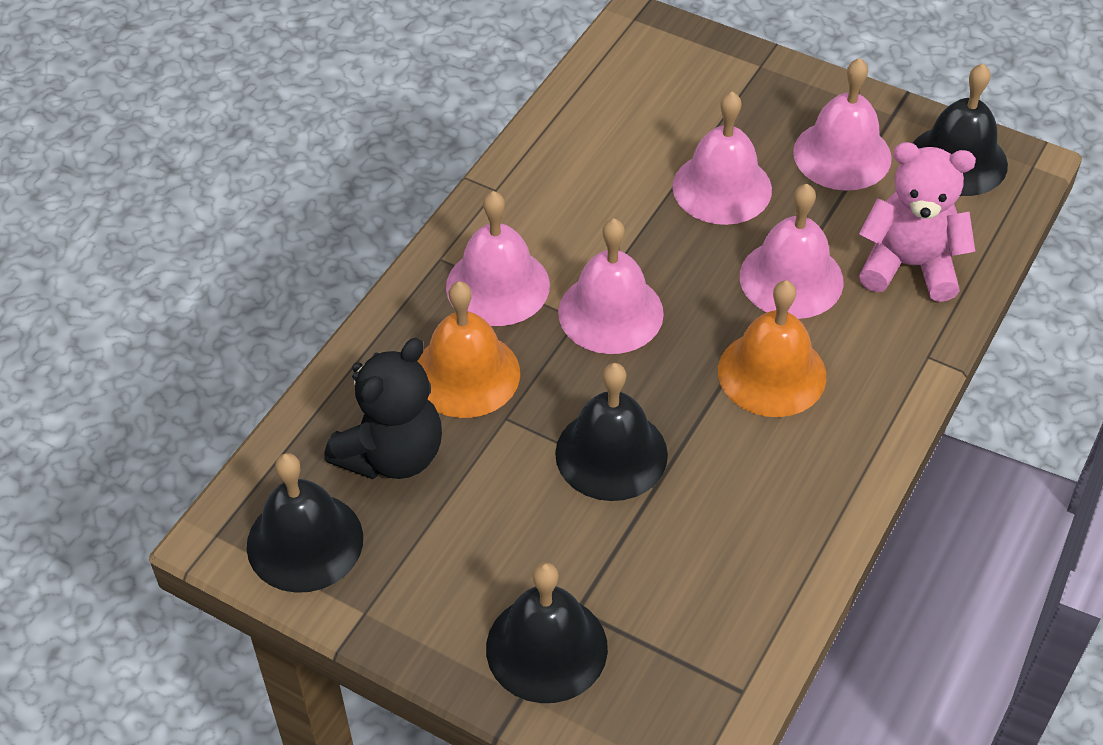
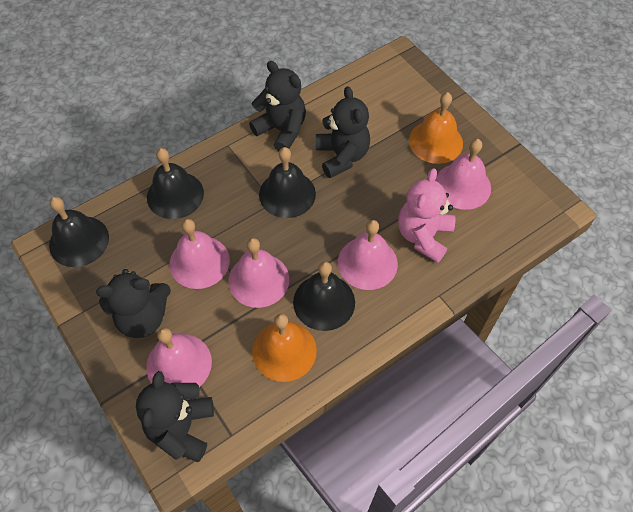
black teddy bear: [324,338,442,479] = 1 -> [96,269,171,338] [136,371,214,462] [249,61,306,151] [316,86,370,178] = 4

